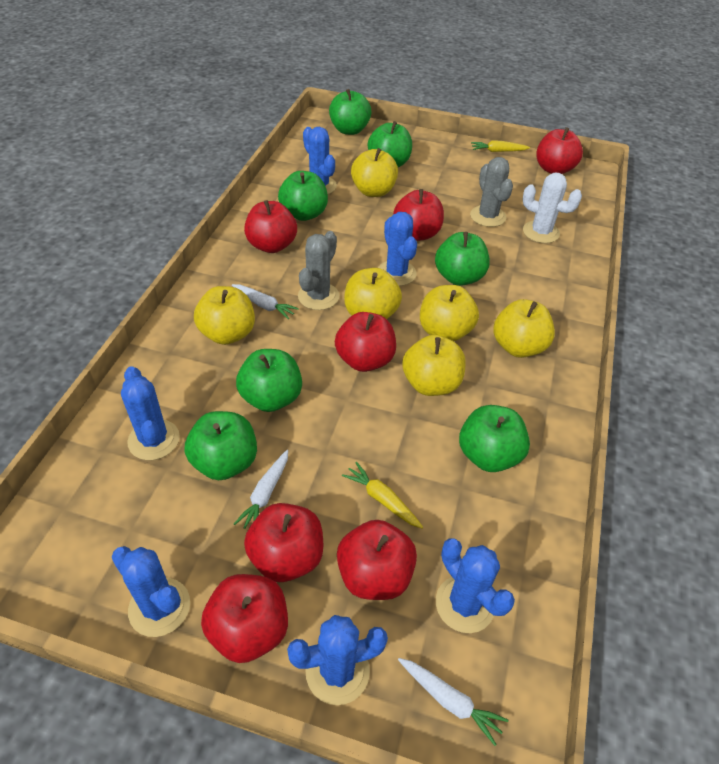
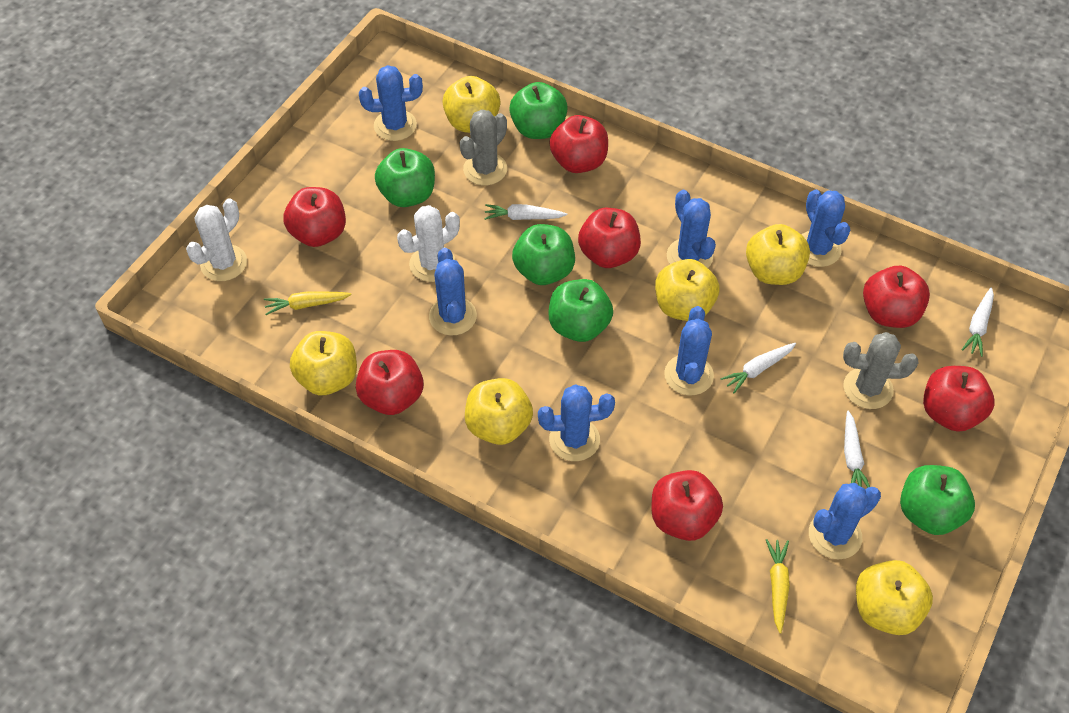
blue cactus: [112,546,190,637] [121,366,180,460] [287,615,388,705] [303,127,337,194] [378,212,417,286] [436,538,515,633] = 6 -> [359,65,423,141] [429,248,477,336] [538,384,615,461] [664,306,714,395] [667,190,716,268] [801,189,850,267] [809,483,881,559] = 7
green apple: [184,411,257,480] [236,349,302,412] [278,171,328,221] [329,89,371,135] [368,121,412,167] [435,232,490,286] [459,405,530,472] = 7 -> [375,148,435,207] [509,82,568,139] [512,224,575,285] [548,279,613,342] [900,465,975,535] = 5
white cactus: [522,173,582,243] = 1 -> [186,199,247,281] [397,205,460,282] = 2
white carrot: [232,284,299,320] [234,450,288,529] [398,658,508,746] = 3 -> [484,204,567,220] [720,343,796,393] [844,411,870,487] [962,287,994,357] = 4

